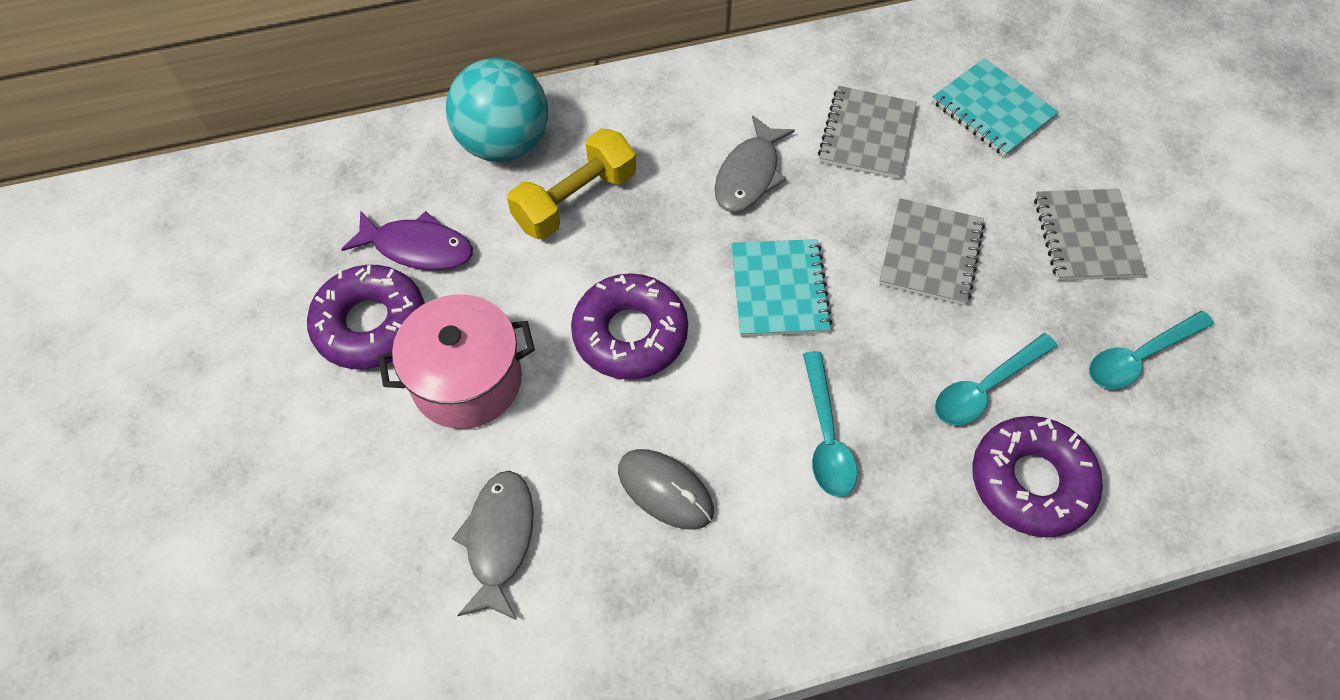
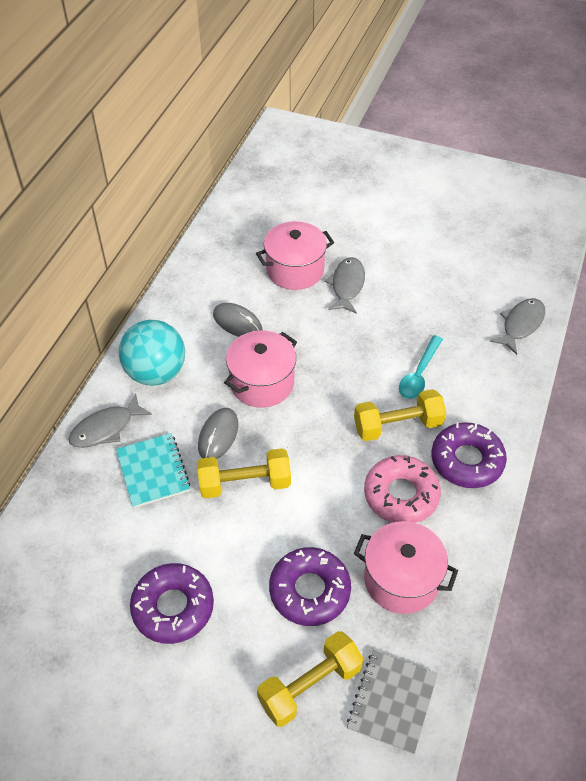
grey fish: [452,471,534,620] [715,115,795,212] = 2 -> [68,393,152,448] [325,257,365,314] [490,298,545,355] = 3
grey mouse: [618,449,714,530] = 1 -> [198,408,238,459] [213,303,262,337] = 2
grey notebook: [818,86,917,179] [879,198,985,306] [1034,189,1146,281] = 3 -> [347,650,438,755] = 1
pink donut: none = 0 -> [364,455,441,523] = 1
pink pot: [378,294,535,429] = 1 -> [224,330,297,408] [256,221,334,290] [354,521,458,614] = 3
purple fish: [341,210,473,270] = 1 -> none = 0
turquoise notebook: [731,239,832,337] [932,58,1058,157] = 2 -> [116,433,191,508] = 1
turquoise spoon: [803,351,857,497] [935,333,1057,425] [1089,311,1214,389] = 3 -> [399,335,443,399] = 1
yellow dumbbell: [507,128,636,240] = 1 -> [197,448,291,499] [257,631,363,727] [354,389,446,441] = 3

